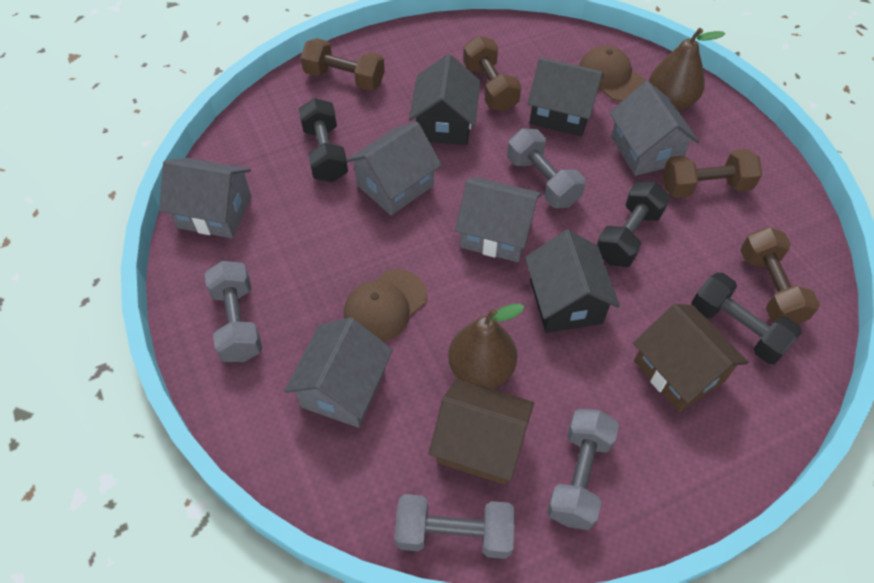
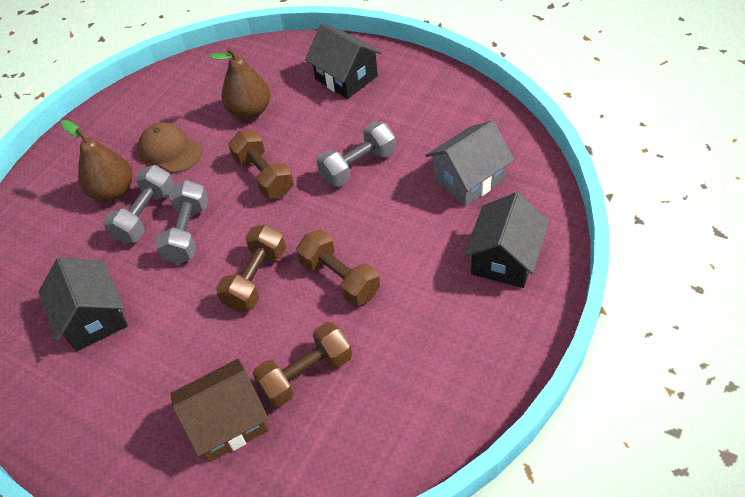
black dumbbell: [299,98,348,182] [597,181,670,267] [691,272,802,364] = 3 -> none = 0
brown cap: [344,269,427,342] [579,46,645,102] = 2 -> [138,122,202,173] = 1
brown house: [429,378,534,485] [633,303,748,412] = 2 -> [171,359,269,462] = 1
grey dumbbell: [204,261,262,362] [395,494,515,559] [507,129,586,208] [547,409,619,530] = 4 -> [103,165,174,244] [155,180,208,264] [316,122,396,187] = 3
grey house: [159,158,252,238] [284,318,393,428] [346,122,442,215] [455,177,542,262] [609,81,699,176] = 5 -> [425,120,514,206] = 1

